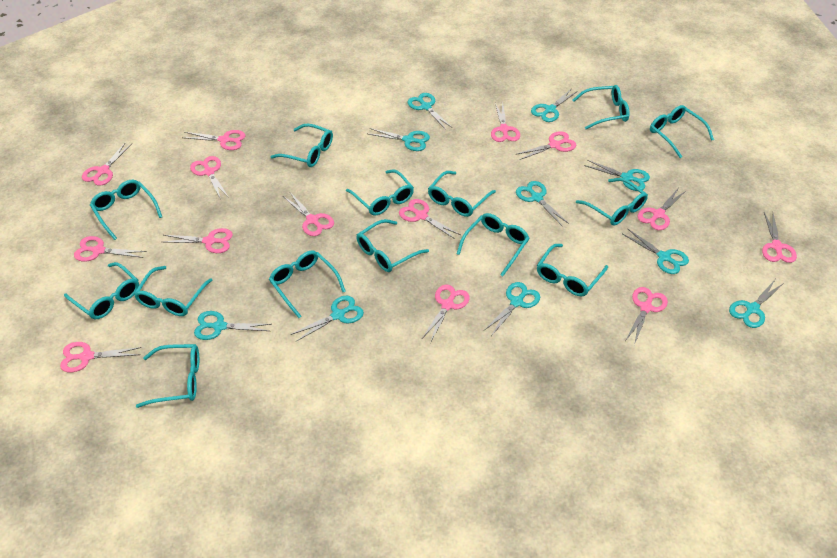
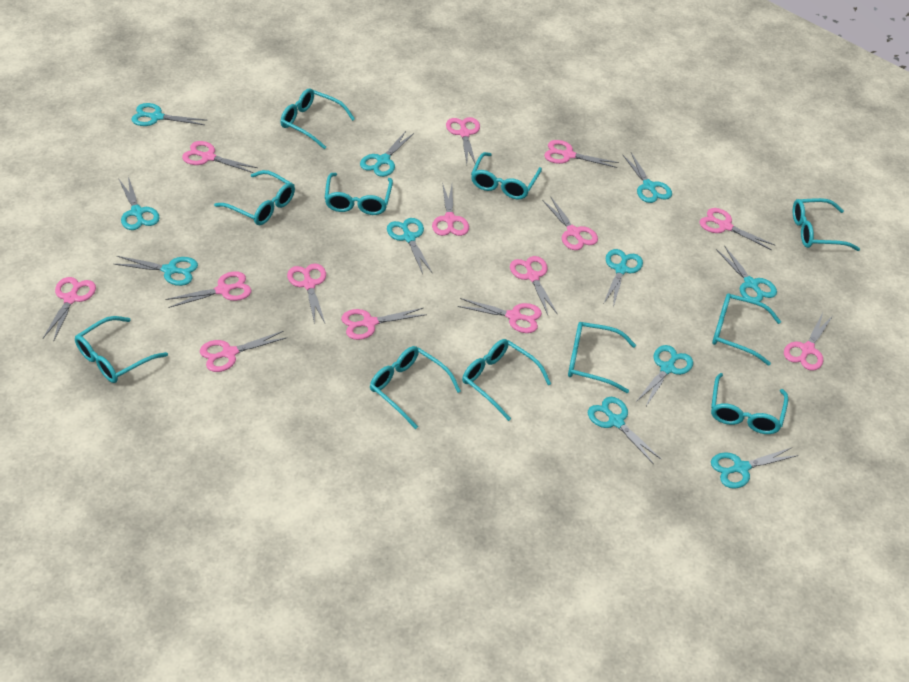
turquoise glasses: [64,262,139,319] [90,180,162,240] [134,266,212,316] [136,344,199,408] [269,251,346,318] [271,124,333,167] [346,170,414,216] [357,219,429,272] [428,171,496,217] [457,213,529,277] [537,244,608,296] [573,85,629,129] [576,178,648,226] [650,105,714,158] = 14 -> [75,316,168,383] [214,170,295,225] [281,88,355,149] [324,173,393,215] [370,346,461,429] [462,339,551,421] [471,152,542,199] [568,322,636,393] [711,373,788,434] [712,293,781,366] [793,198,860,251] = 11
turquoise scissors: [194,311,271,340] [291,296,364,341] [369,128,430,151] [408,93,451,130] [484,282,540,336] [516,181,569,226] [531,88,578,122] [584,160,650,191] [623,228,689,274] [729,280,784,328] = 10 -> [114,256,198,286] [119,177,160,230] [132,103,206,126] [360,131,414,177] [387,218,432,274] [588,397,662,464] [604,249,643,307] [622,153,672,203] [636,345,693,406] [711,447,799,489] [716,245,777,302] = 11

